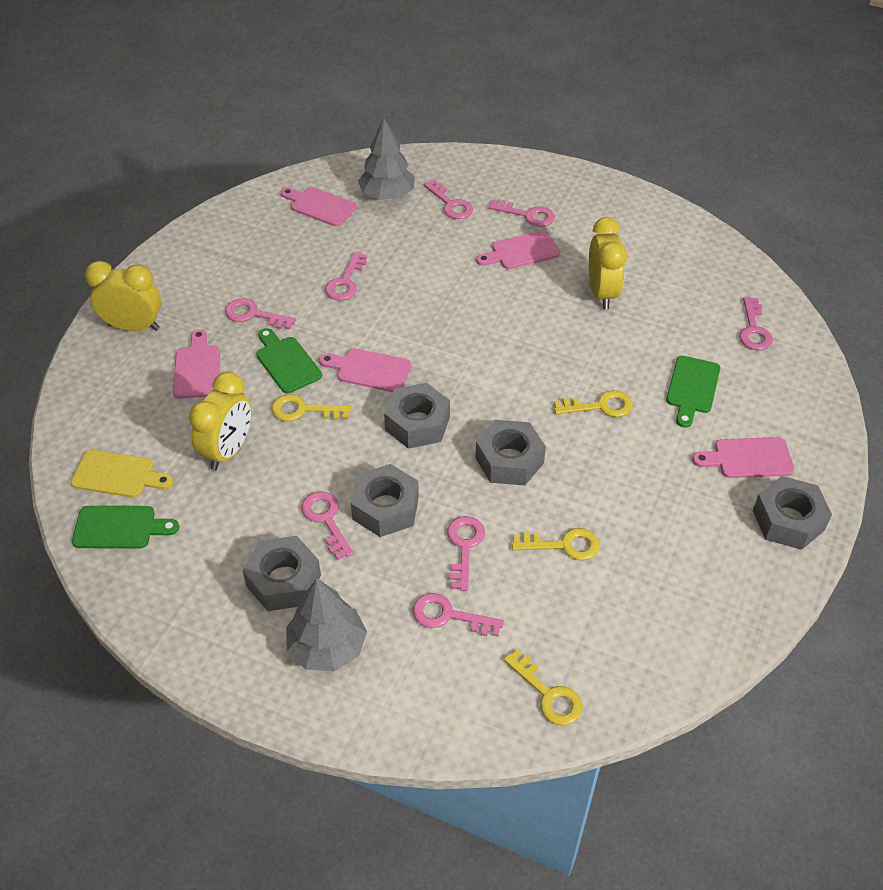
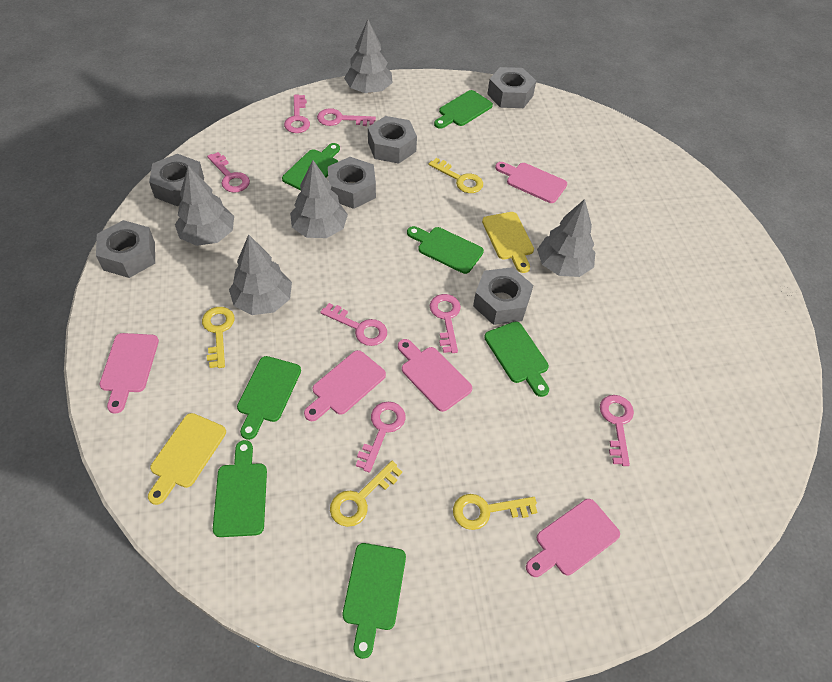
green cutting board: [72,506,179,549] [256,328,322,393] [666,356,720,428] = 3 -> [213,440,267,537] [237,356,301,440] [282,143,340,190] [343,543,406,659] [407,226,484,274] [434,90,493,129] [484,321,549,397] = 7
grey nut: [243,536,321,611] [351,464,419,537] [384,383,450,449] [475,420,546,485] [753,476,832,550] = 5 -> [96,220,155,278] [149,154,204,206] [328,157,376,209] [368,116,417,164] [473,267,533,325] [487,67,536,108] = 6
grey tree: [286,578,367,671] [358,118,415,200] = 2 -> [175,166,234,246] [229,234,292,315] [290,160,348,238] [344,20,393,93] [537,199,595,277] = 5
pink key: [225,298,296,329] [301,492,354,560] [325,252,367,301] [413,593,504,636] [424,180,473,219] [447,516,485,591] [488,199,555,227] [739,297,773,350] = 8 -> [207,152,250,193] [284,95,310,133] [317,108,376,126] [320,303,387,346] [356,402,405,473] [430,294,461,353] [600,395,634,466] = 7
yellow clock: [85,261,161,331] [189,372,252,471] [589,217,627,310] = 3 -> none = 0
yellow cutting board: [71,450,173,498] = 1 -> [148,413,226,505] [482,212,534,273] = 2

